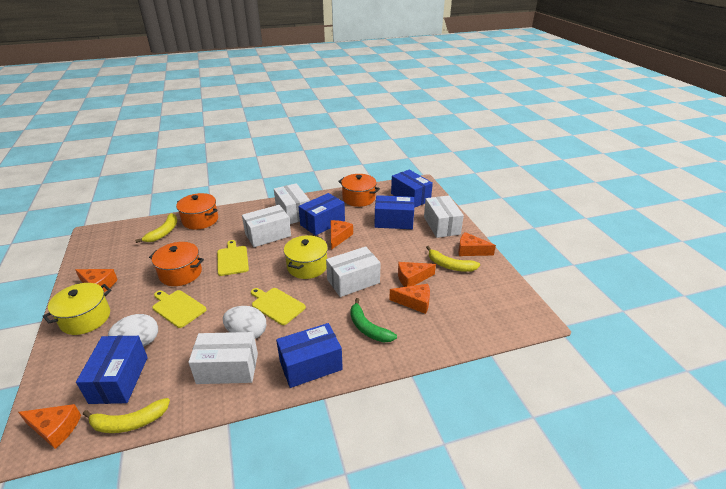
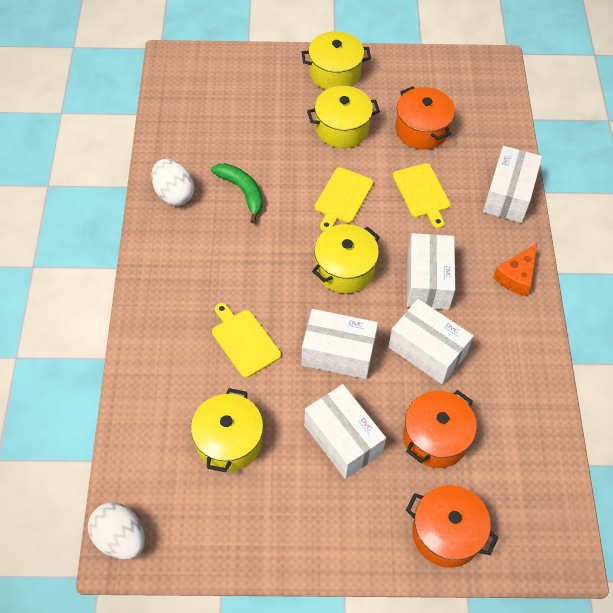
blue box: [76,336,148,404] [276,323,343,388] [298,193,345,236] [375,195,414,229] [391,170,433,208] = 5 -> none = 0
orange cheese: [18,404,81,449] [75,269,118,292] [331,220,353,250] [389,284,430,314] [398,262,436,287] [458,232,496,256] = 6 -> [493,243,537,297] = 1
yellow banana: [83,398,170,433] [135,213,177,243] [426,246,480,272] = 3 -> none = 0
yellow pot: [42,283,111,335] [284,235,328,279] = 2 -> [191,388,263,472] [301,31,371,90] [307,86,380,148] [312,224,380,294] = 4

